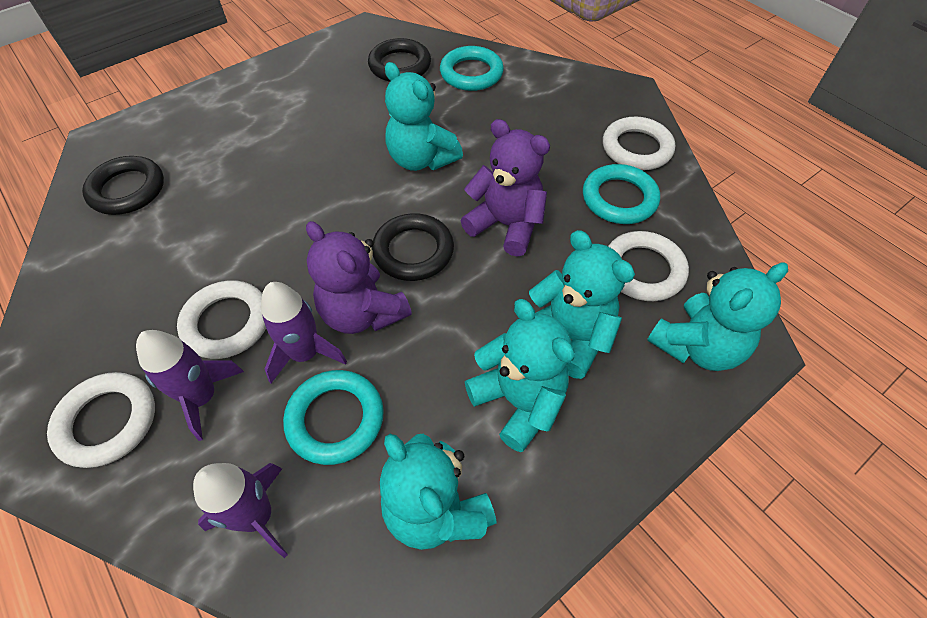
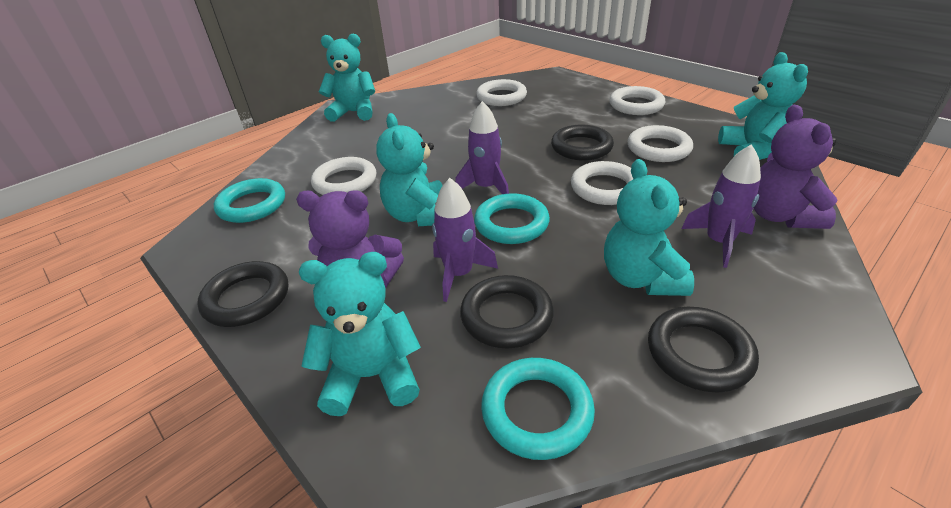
black ring: [82,156,164,215] [368,38,431,82] [372,213,454,281] = 3 -> [197,261,288,327] [460,275,554,348] [551,125,614,161] [648,307,759,393] = 4
white ring: [47,372,155,468] [177,280,266,359] [603,117,675,170] [608,231,689,301] = 4 -> [311,157,376,195] [476,79,527,106] [571,161,633,205] [609,86,665,115] [628,125,693,162] = 5

